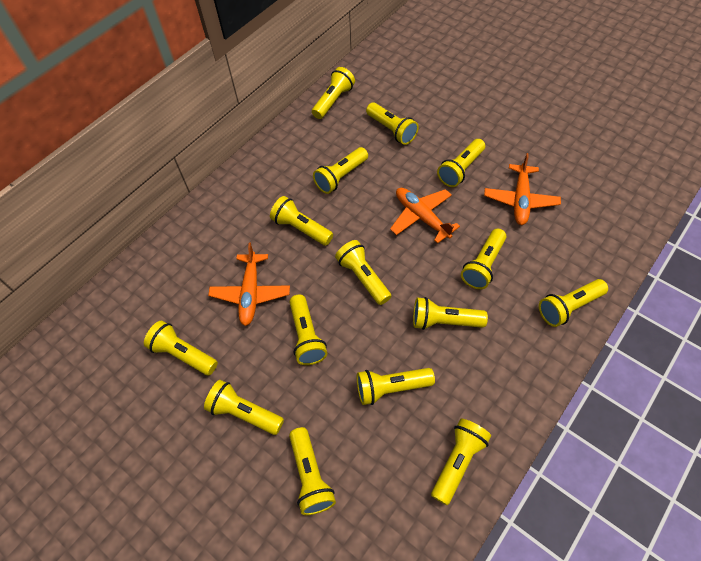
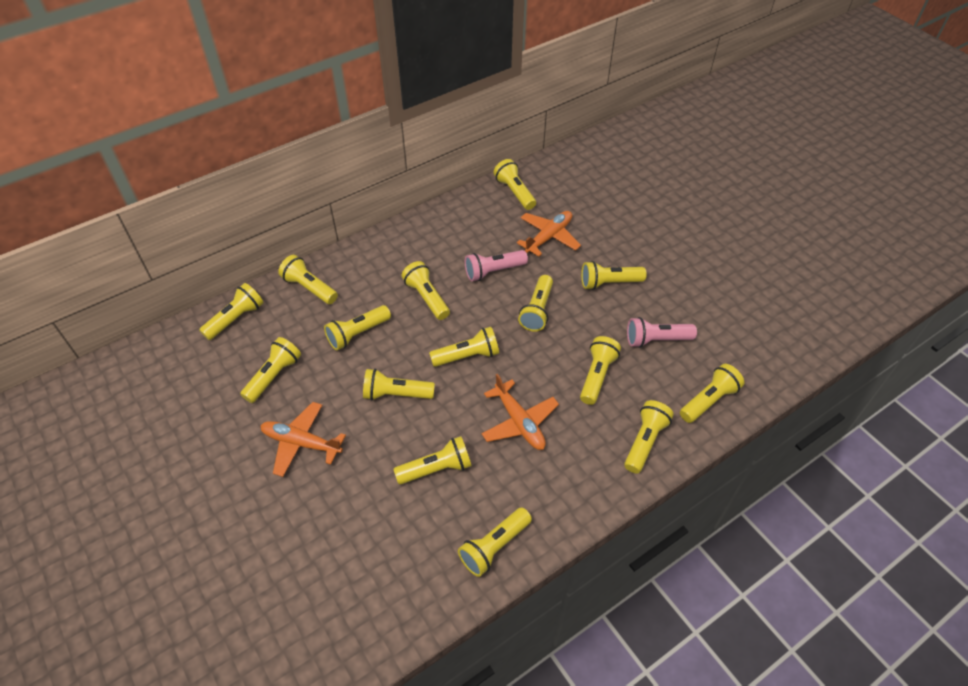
pink flashlight: none = 0 -> [465,250,528,281] [627,317,697,348] = 2

